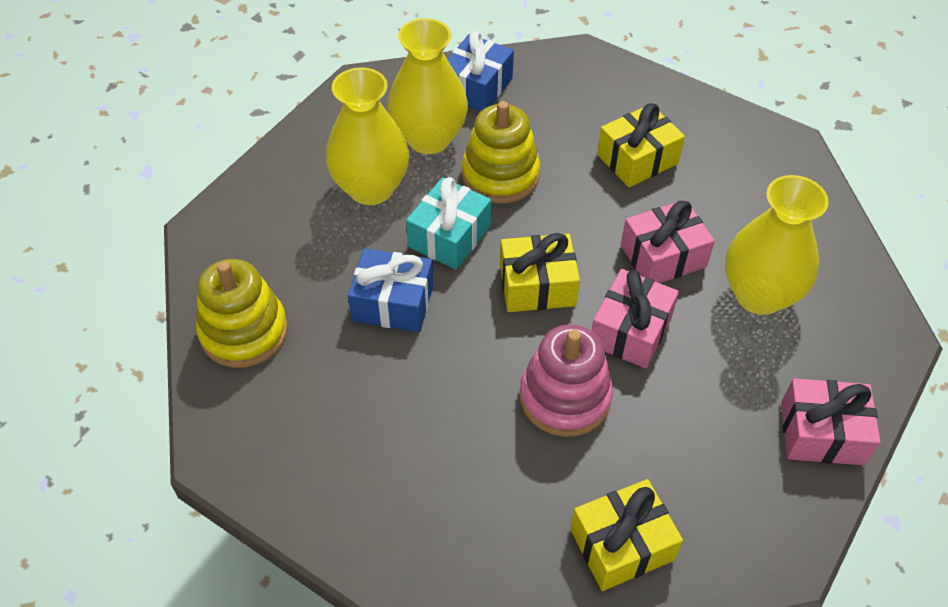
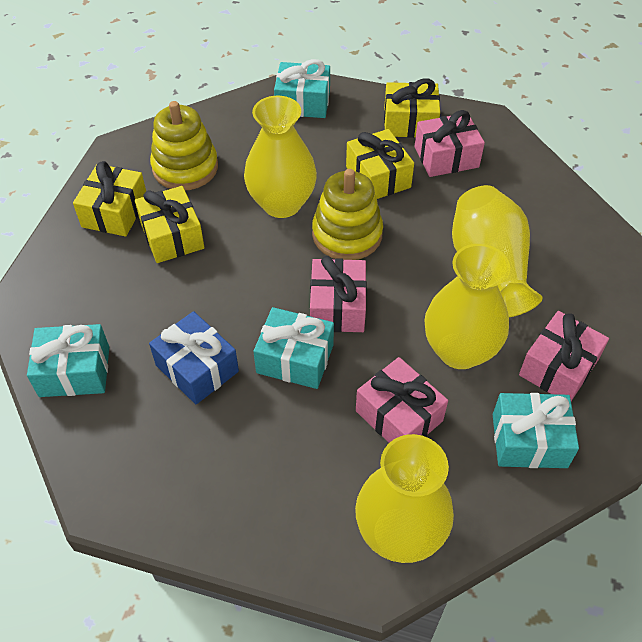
blue gift: [348,248,433,332] [447,31,514,112] = 2 -> [149,311,239,404] = 1
pink gift: [592,269,679,368] [621,200,715,283] [781,378,881,465] = 3 -> [310,256,367,332] [356,357,448,443] [414,110,485,177] [519,311,609,401] = 4
pink stacking toy: [520,324,613,437] = 1 -> none = 0
turquoise gift: [406,177,491,270] = 1 -> [27,324,109,397] [253,307,334,389] [274,59,330,118] [493,393,579,468] = 4
yellow gift: [500,233,580,312] [570,479,683,591] [597,103,685,187] = 3 -> [73,161,146,237] [135,186,205,263] [346,129,414,199] [384,78,440,138] = 4
yellow vase: [326,67,409,205] [388,18,468,154] [725,175,829,315] = 3 -> [244,96,317,218] [355,434,454,563] [424,244,510,369] [452,185,543,317] = 4

